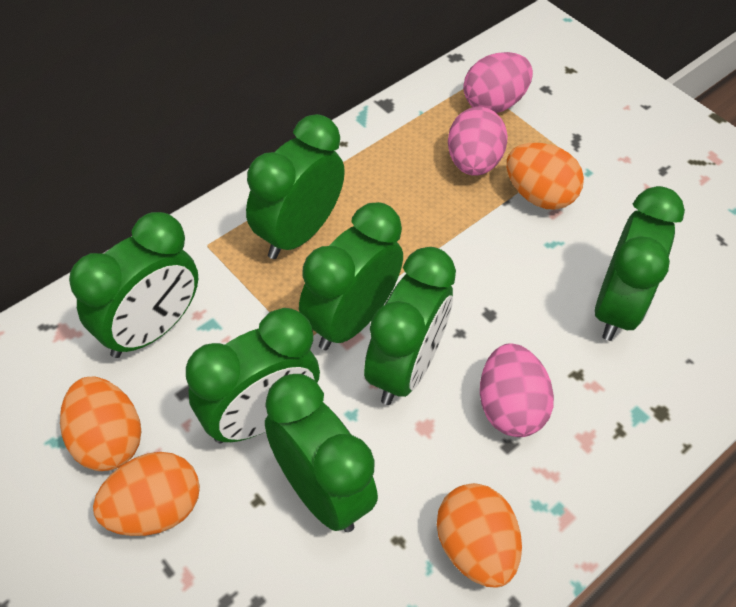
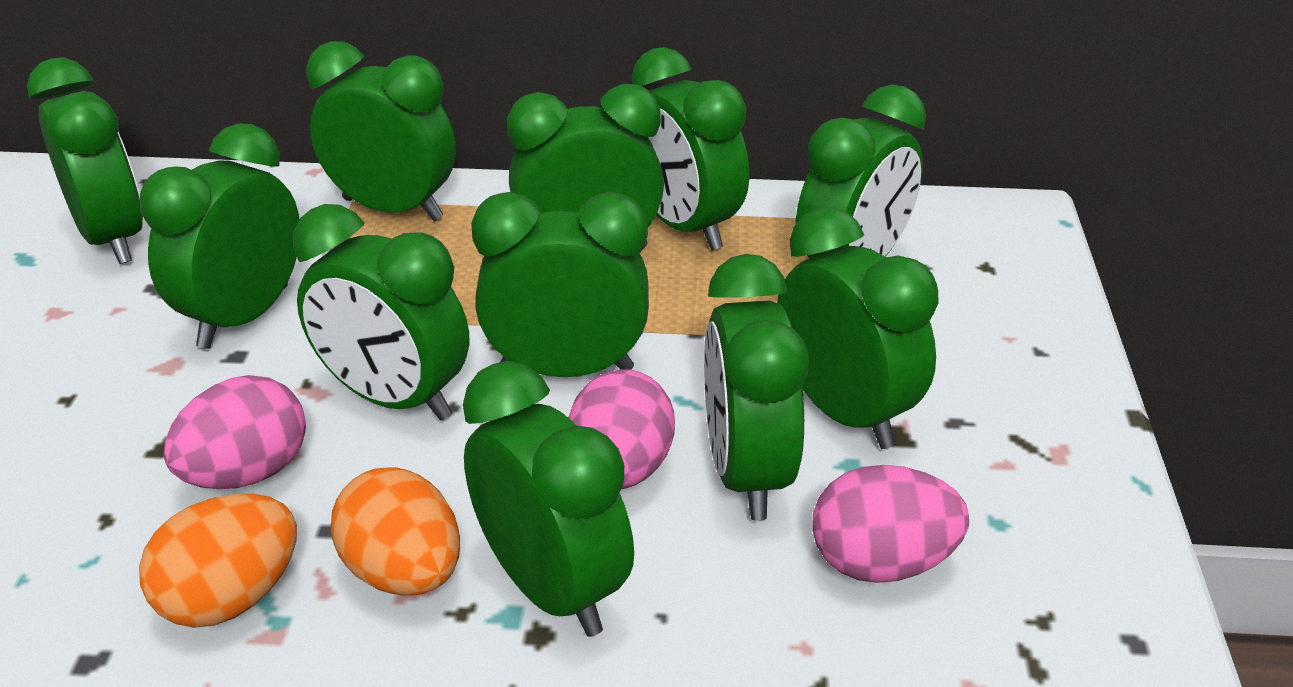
green clock: [69,212,198,358] [186,308,320,444] [246,114,345,259] [265,374,378,532] [299,202,403,350] [364,247,456,405] [595,186,685,341] = 7 -> [27,57,143,264] [140,123,299,349] [293,204,469,421] [307,41,456,221] [463,361,634,637] [471,192,649,377] [507,84,664,249] [631,47,749,250] [704,254,809,520] [777,207,939,449] [796,84,926,259] = 11
orange egg: [60,377,142,471] [93,452,200,536] [437,483,522,588] [506,143,584,210] = 4 -> [139,494,297,628] [331,467,460,595] = 2

